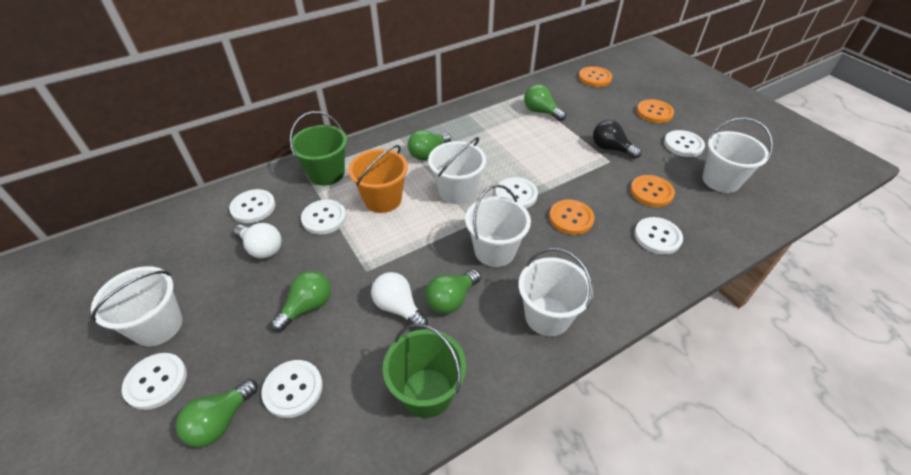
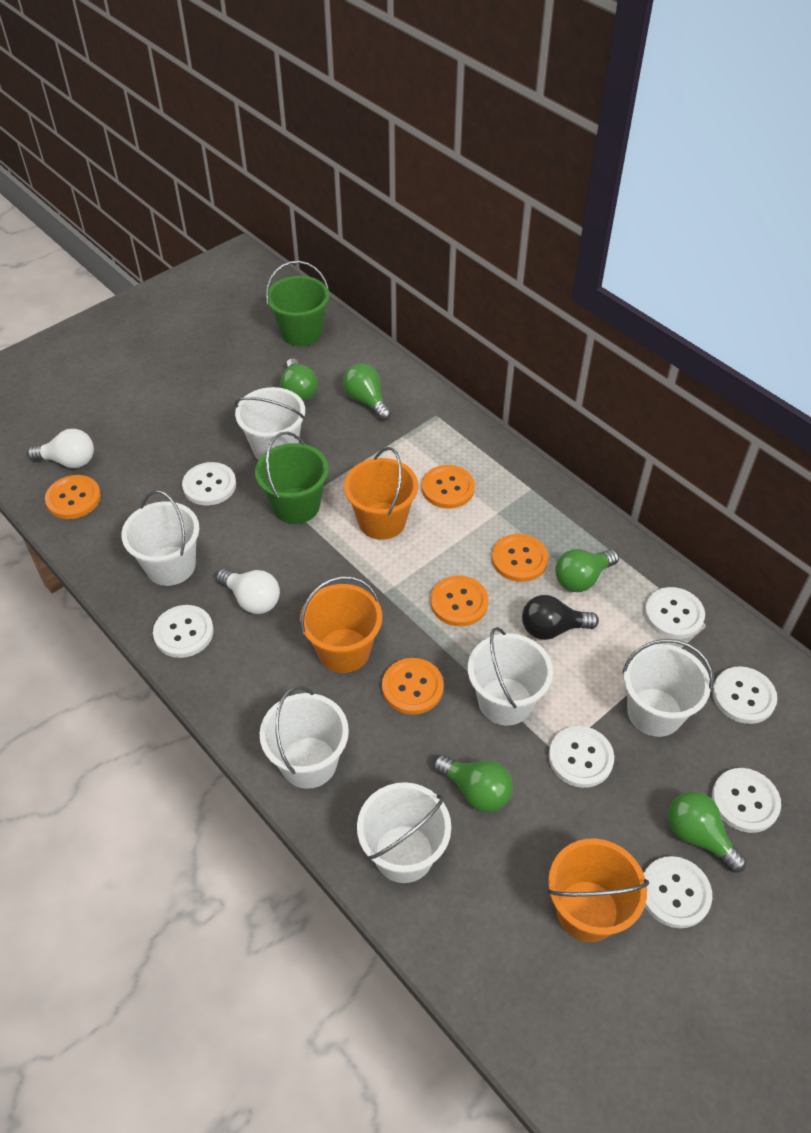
orange bucket: [348,145,408,213] = 1 -> [300,576,382,673] [344,447,418,540] [548,839,649,942] = 3
orange button: [549,200,595,235] [579,66,612,87] [630,175,675,207] [637,99,674,123] = 4 -> [45,475,101,519] [382,658,444,715] [422,465,475,508] [430,576,489,626] [492,534,548,582] = 5
white bucket: [91,266,182,347] [428,137,486,204] [465,185,531,267] [519,248,593,336] [702,118,773,193] = 5 -> [121,490,200,586] [235,387,305,460] [260,686,349,789] [357,782,451,883] [468,627,553,726] [622,639,713,737] = 6

